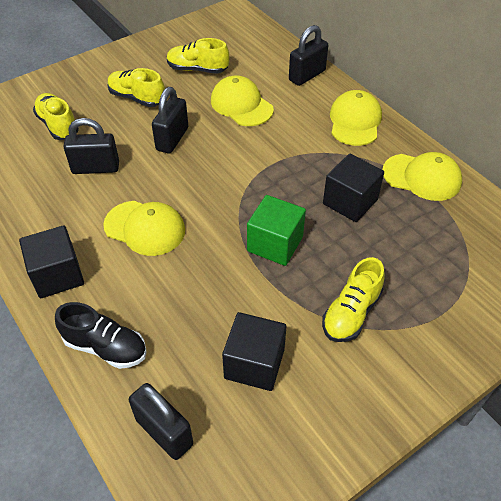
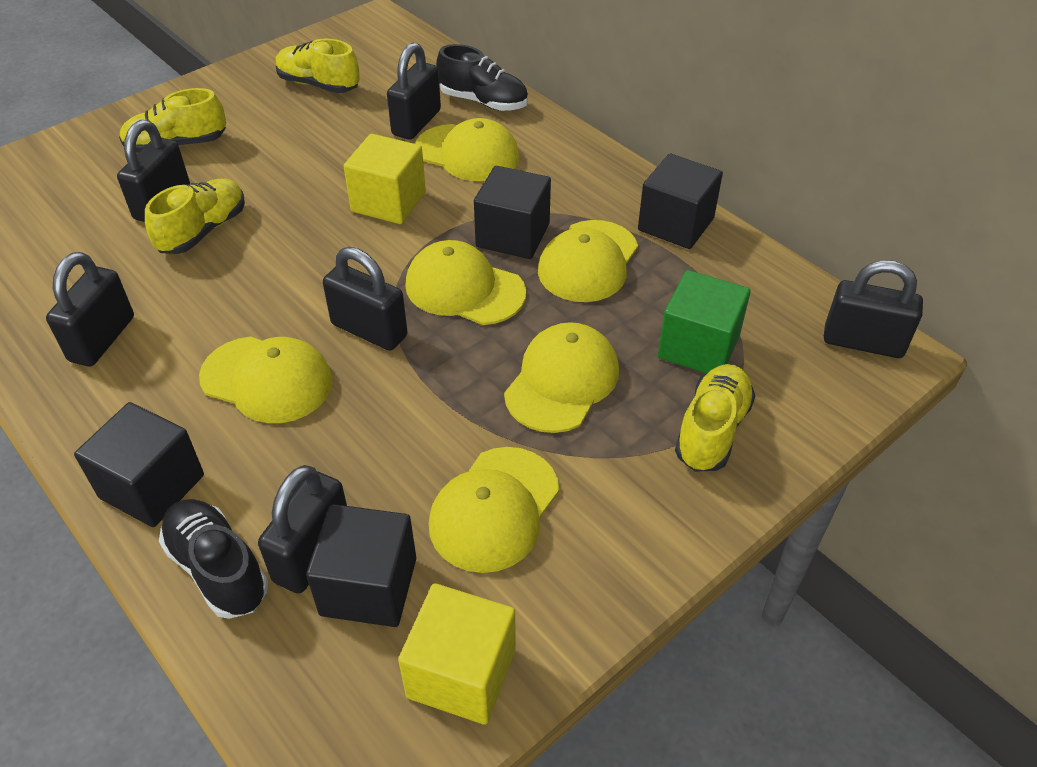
black cube: [19,225,84,298] [222,312,286,391] [323,154,384,222] = 3 -> [74,402,204,527] [306,504,416,627] [474,166,551,259] [638,154,723,249] = 4
black padlock: [63,118,119,174] [129,383,193,460] [152,87,188,154] [289,25,328,86] = 4 -> [46,252,134,367] [117,120,190,222] [258,465,347,593] [323,247,408,351] [387,43,441,140] [824,260,923,358] = 6
black shoe: [55,302,147,369] = 1 -> [159,499,268,619] [436,44,528,111] = 2
yellow cap: [103,201,185,256] [211,75,274,126] [330,90,382,146] [382,152,462,201] = 4 -> [199,337,332,423] [405,240,526,325] [415,118,519,181] [429,447,559,573] [504,322,619,433] [538,220,638,302] = 6
yellow cube: none = 0 -> [344,134,426,224] [398,583,515,725] = 2

